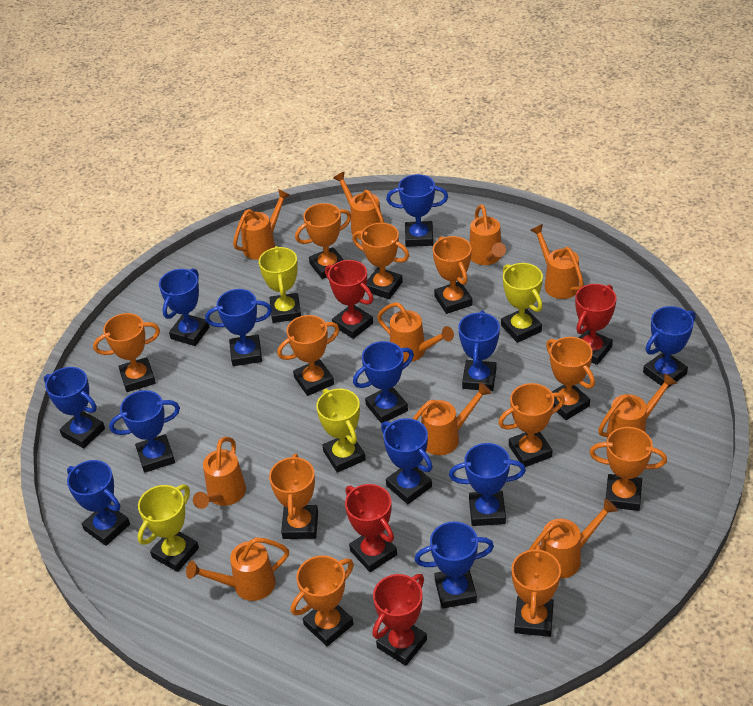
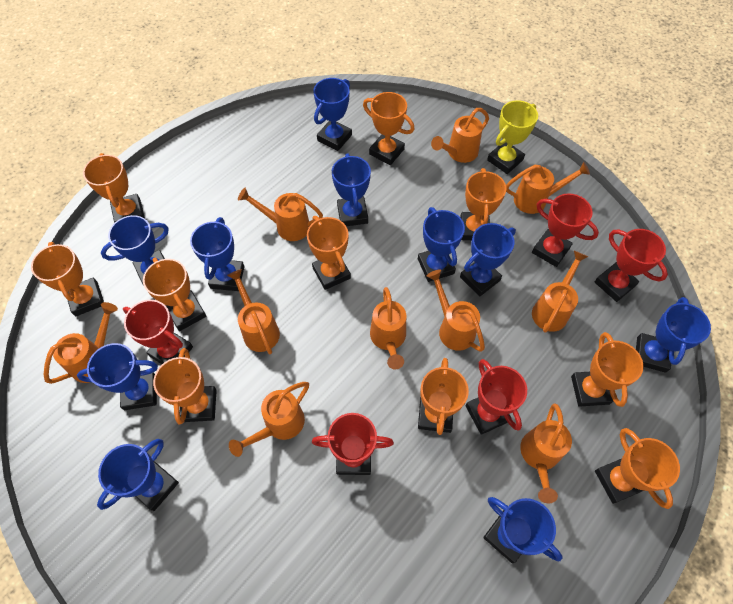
blue trophy: [44,367,105,448] [67,460,130,546] [109,390,180,473] [159,268,210,346] [205,289,272,366] [353,341,414,424] [381,418,433,504] [386,174,448,247] [414,521,494,609] [449,443,526,526] [458,311,500,391] [643,306,695,388] = 12 -> [77,343,158,410] [97,439,179,511] [101,215,169,284] [190,217,244,291] [313,78,352,151] [332,153,371,226] [418,207,465,282] [460,223,516,296] [483,497,563,563] [636,297,711,373] = 10
orange trophy: [93,313,160,392] [269,454,318,539] [277,315,339,396] [291,556,354,646] [295,203,351,279] [352,223,409,299] [433,236,472,314] [498,383,565,467] [512,544,561,637] [546,337,595,420] [589,427,667,511] = 11 -> [31,242,104,317] [83,153,145,223] [143,258,206,331] [153,348,217,424] [307,216,351,290] [363,92,415,165] [418,358,469,435] [460,168,506,240] [571,332,644,407] [595,428,680,509] = 10
red trophy: [325,260,373,339] [345,484,397,572] [372,574,427,666] [575,284,617,365] = 4 -> [123,300,193,364] [312,413,394,475] [466,359,527,435] [532,193,599,267] [595,229,668,302] = 5
yellow trophy: [138,484,199,572] [259,246,301,323] [316,389,366,472] [501,263,543,343] = 4 -> [487,100,538,174] = 1

